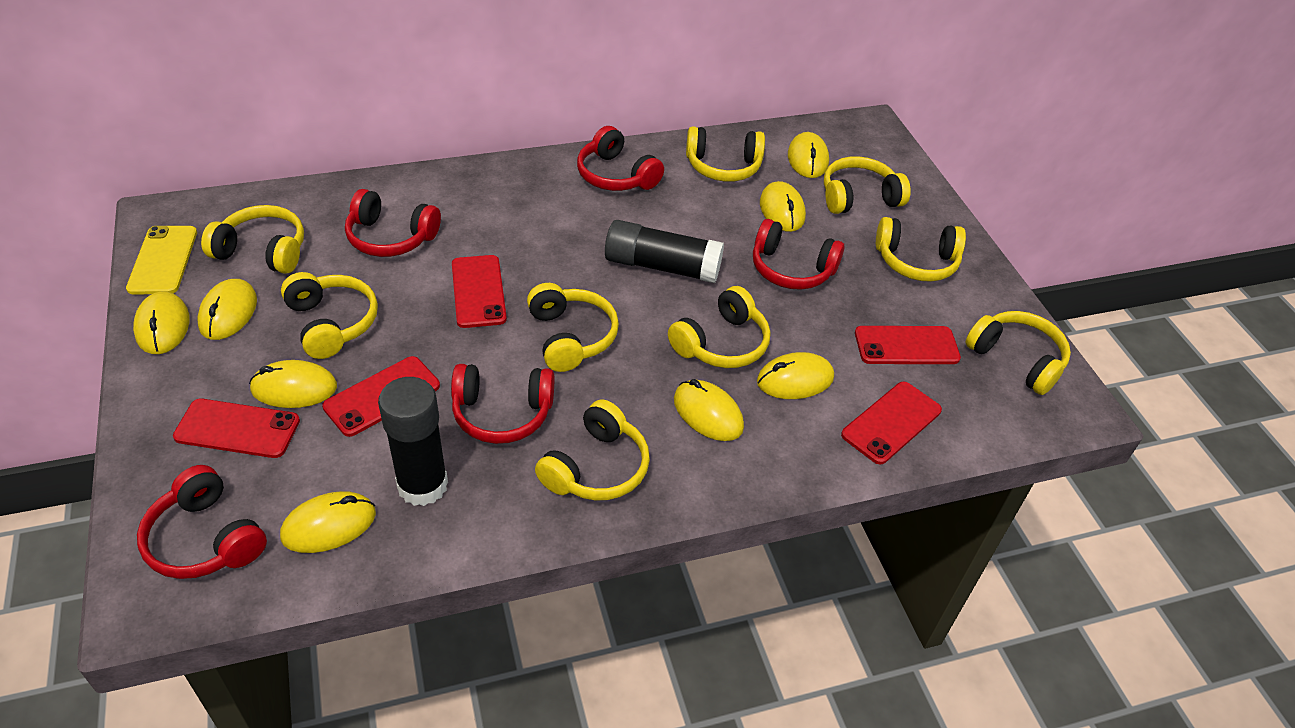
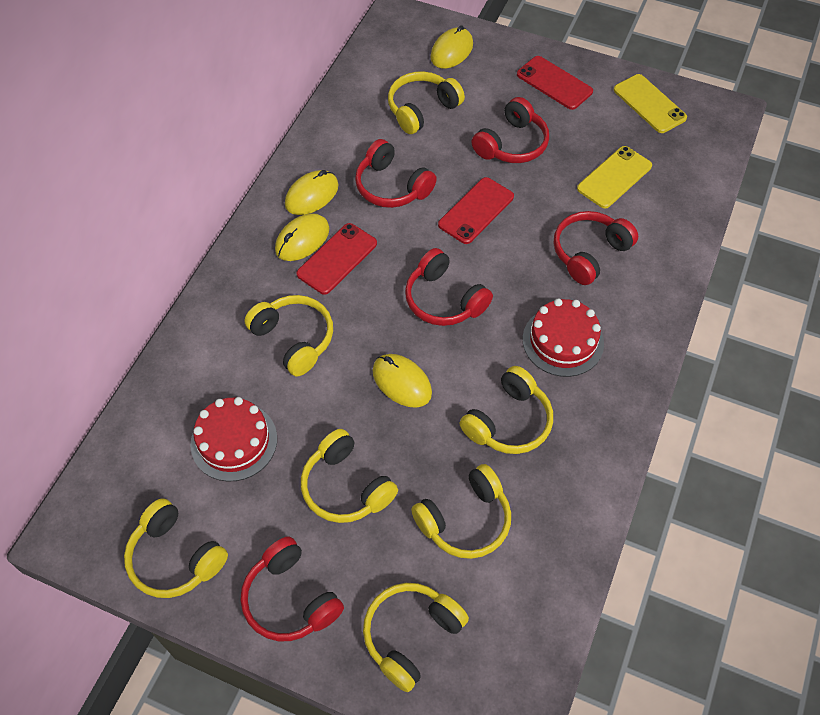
black glue stick: [378,377,448,506] [605,220,724,283] = 2 -> none = 0
red cake: none = 0 -> [190,397,277,481] [523,298,604,377] = 2
red phone: [173,399,300,458] [322,356,440,437] [452,255,507,328] [841,382,942,464] [855,326,961,364] = 5 -> [296,223,377,295] [438,177,514,244] [517,56,593,110] = 3
yellow headphones: [201,205,304,274] [281,272,378,359] [527,283,619,372] [535,399,650,501] [668,286,770,368] [686,126,765,182] [824,156,911,214] [876,217,966,282] [965,311,1071,395] = 9 -> [124,498,228,598] [244,295,333,376] [301,429,398,523] [363,583,469,692] [388,71,465,134] [411,464,511,559] [460,366,553,454] = 7
yellow mouse: [133,291,190,354] [197,279,257,340] [249,360,337,408] [280,491,376,553] [674,379,744,441] [757,352,834,399] [760,181,806,232] [788,132,829,178] = 8 -> [275,213,329,261] [285,170,338,215] [373,354,432,408] [430,25,473,68] = 4
yellow phone: [126,226,197,295] = 1 -> [577,146,652,208] [614,74,687,133] = 2

